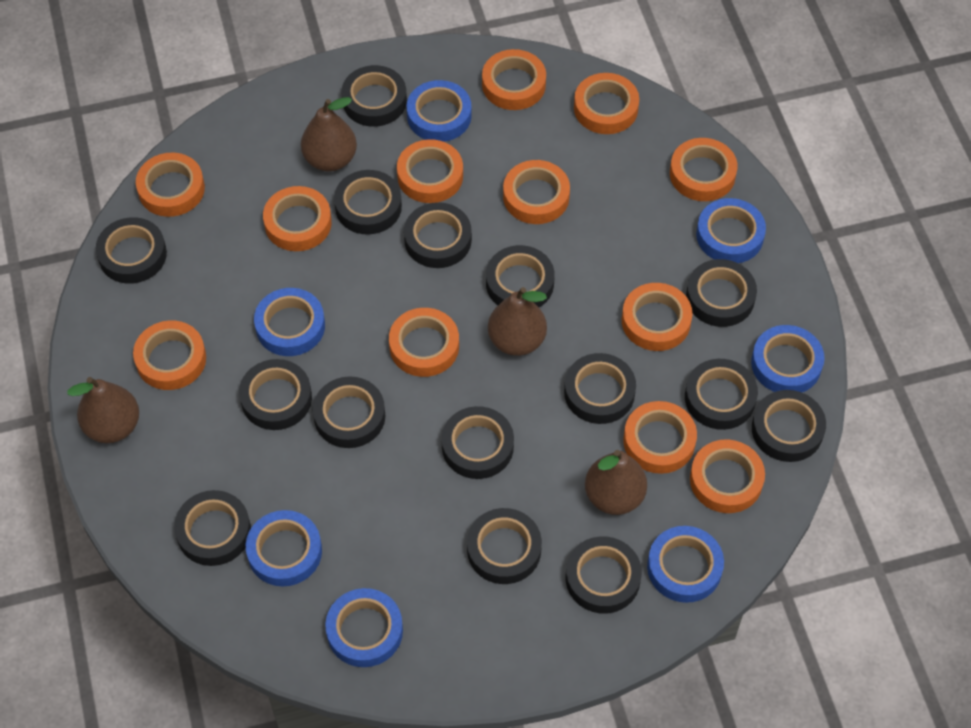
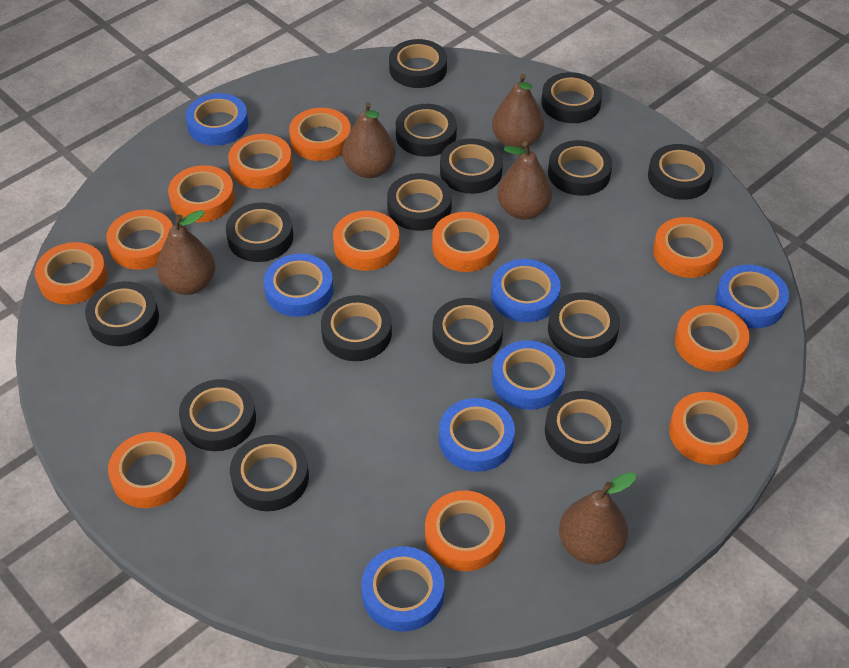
brown pear: [67,377,139,443] [301,97,357,171] [488,287,547,356] [585,450,647,515] = 4 -> [157,210,216,295] [343,102,396,178] [492,74,544,149] [497,142,552,220] [559,472,636,565] = 5

